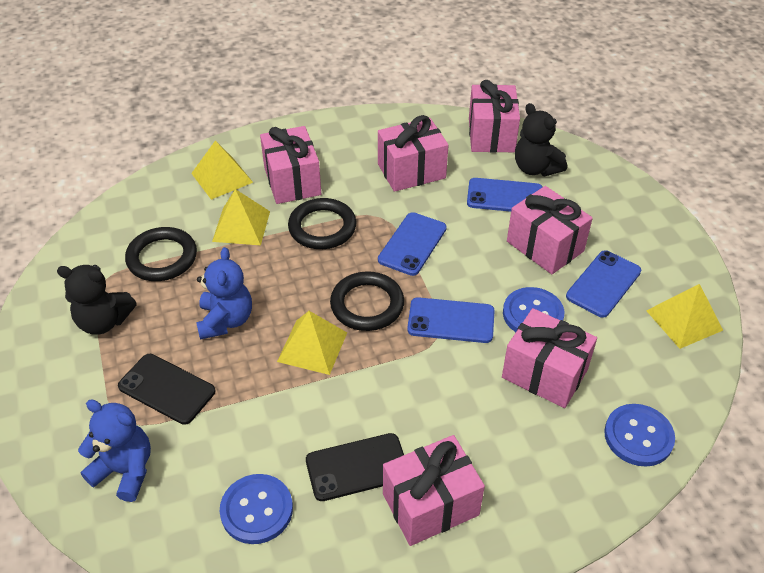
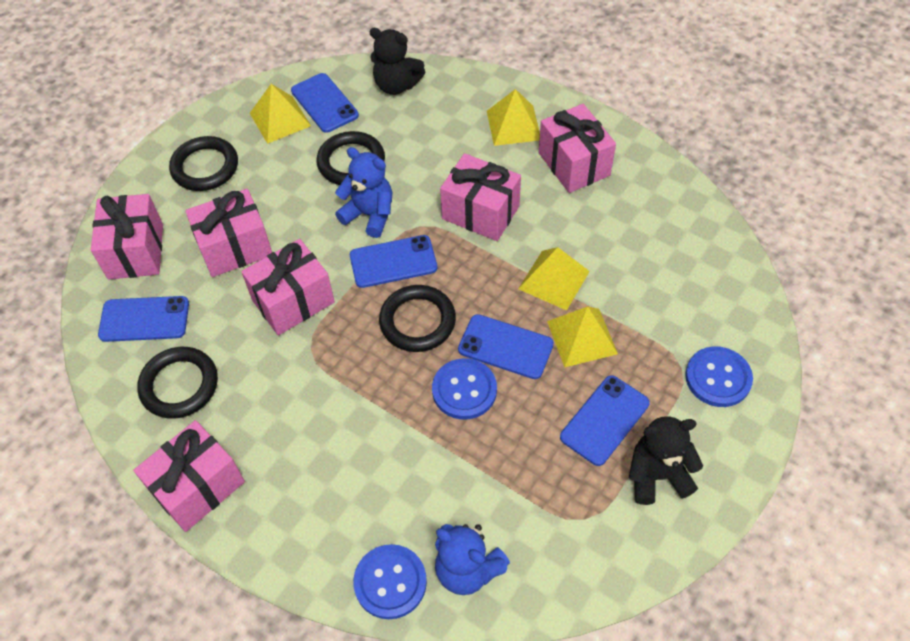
black phone: [118,354,215,425] [306,433,404,501] = 2 -> none = 0
black ring: [125,227,197,281] [288,198,357,249] [330,271,404,331] = 3 -> [137,347,218,419] [169,136,238,191] [317,131,385,185] [379,285,456,352] = 4
blue phone: [378,212,447,276] [407,297,495,343] [467,178,543,212] [566,250,641,318] = 4 -> [98,296,189,342] [291,73,359,133] [350,235,437,288] [458,314,554,379] [560,375,650,466] = 5

